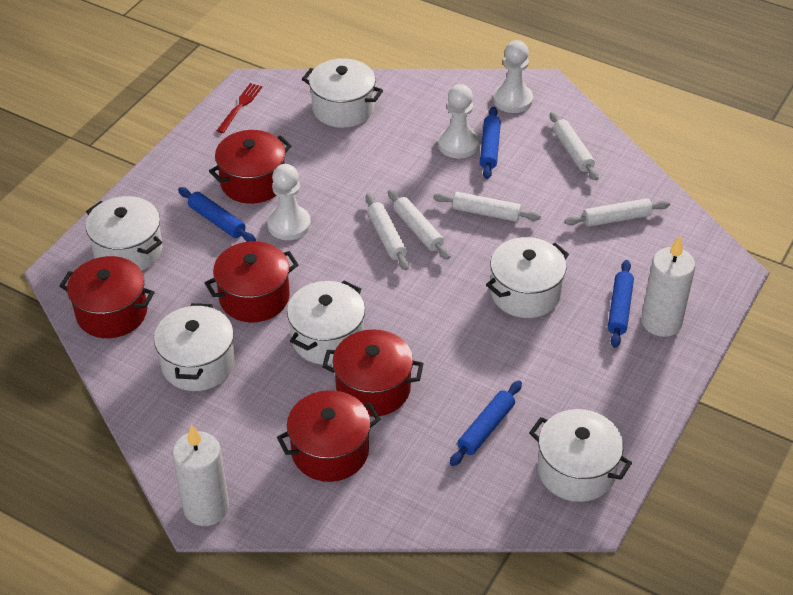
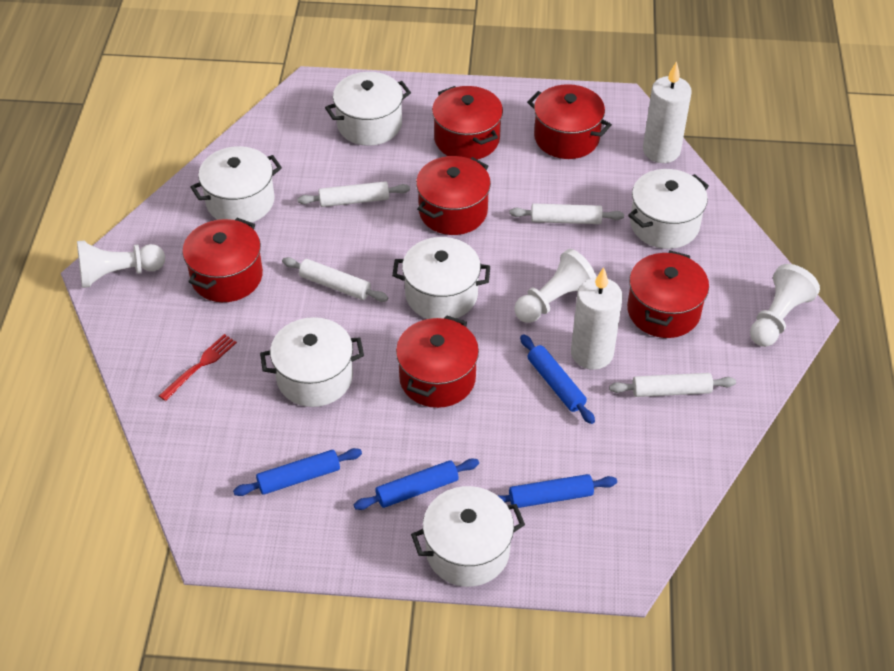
red pot: [59,256,155,338] [205,241,299,322] [209,130,292,204] [277,390,381,482] [322,329,424,417] = 5 -> [182,218,263,302] [396,315,479,408] [416,156,491,235] [432,86,503,160] [527,84,612,159] [627,251,709,338] = 6
white rolling pin: [366,193,409,270] [388,190,450,259] [433,192,541,222] [550,112,599,181] [565,198,670,227] = 5 -> [282,257,388,302] [297,181,410,207] [510,203,624,224] [609,373,736,397] = 4

